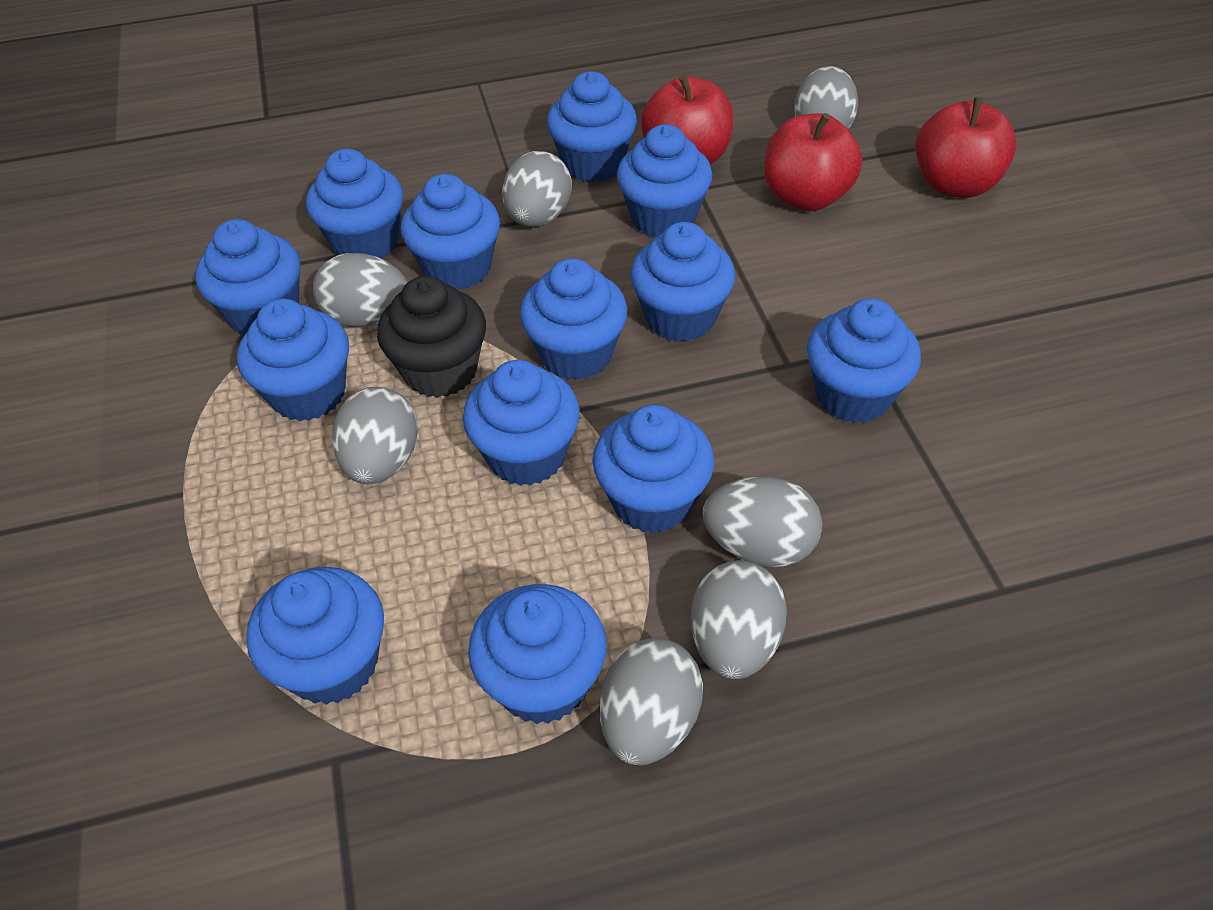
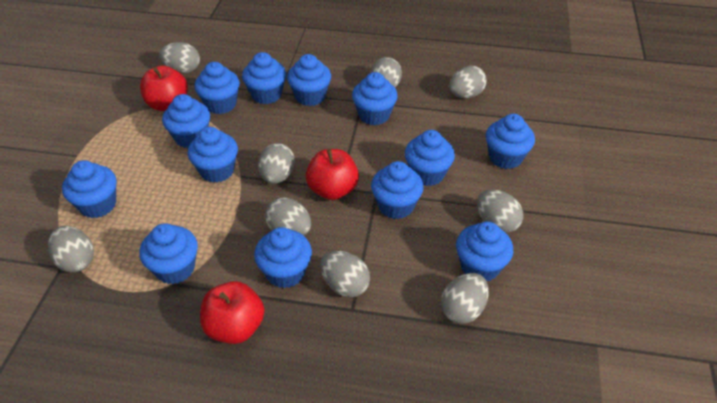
black cupcake: [377,276,486,398] = 1 -> none = 0
grey egg: [313,253,408,327] [332,386,418,484] [502,151,572,227] [600,638,703,765] [691,560,787,679] [703,477,822,567] [794,66,858,129] = 7 -> [48,226,94,272] [159,42,200,73] [258,143,295,184] [265,197,311,235] [320,251,370,298] [371,57,402,87] [441,273,489,324] [449,66,487,98] [477,190,523,233] = 9

